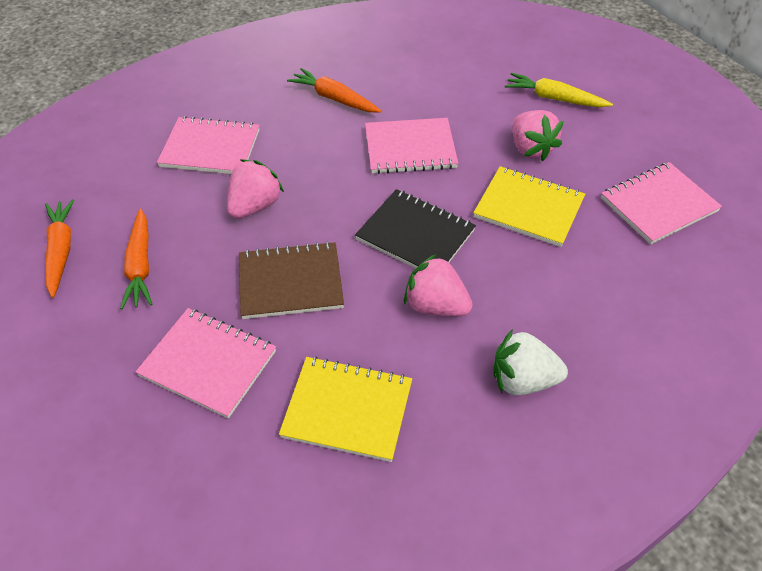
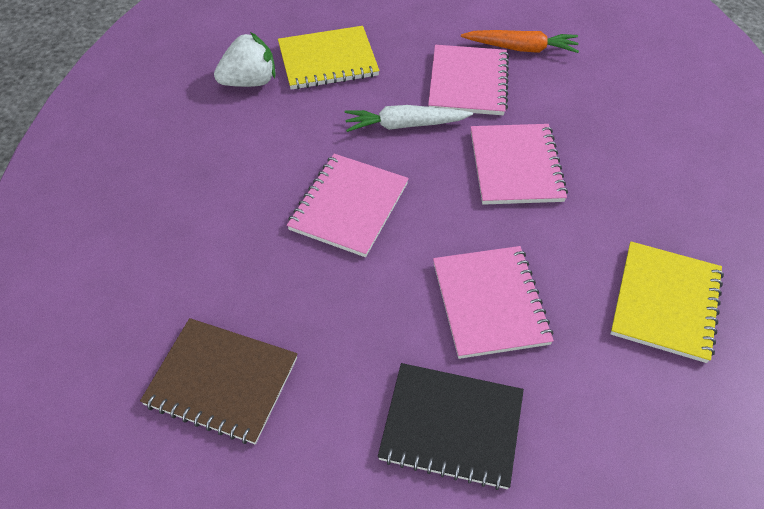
orange carrot: [45,199,75,298] [120,209,153,309] [287,68,382,113] = 3 -> [461,30,579,53] = 1
pink strawberry: [227,159,284,219] [404,254,473,316] [513,110,563,161] = 3 -> none = 0
white carrot: none = 0 -> [345,105,473,132] = 1
yellow carrot: [505,73,613,107] = 1 -> none = 0

